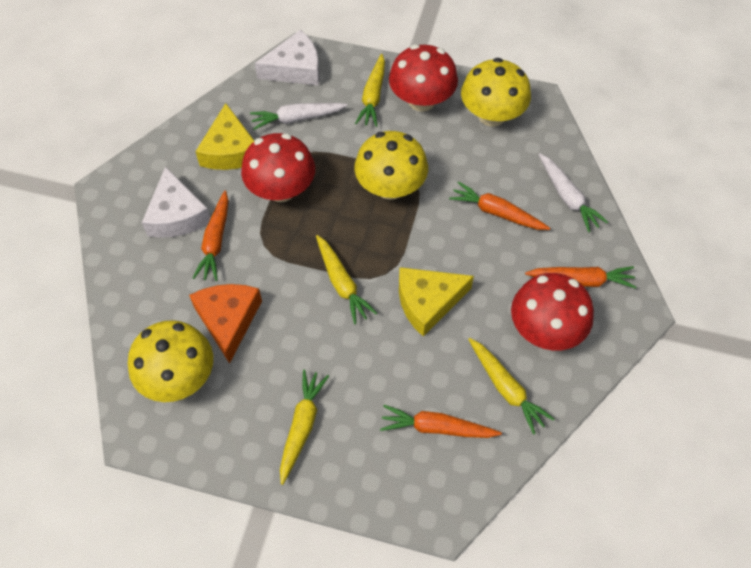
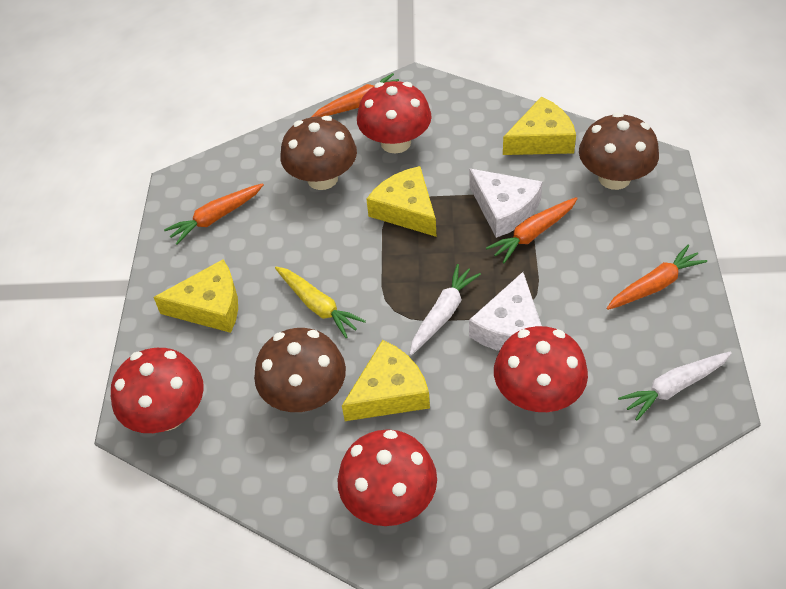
brown mushroom: none = 0 -> [254,328,346,412] [280,116,357,190] [579,112,659,190] = 3
orange cheese: [189,284,262,364] = 1 -> none = 0
red mushroom: [241,133,315,202] [389,44,458,112] [511,273,594,351] = 3 -> [111,348,204,433] [338,429,437,526] [357,81,432,154] [494,326,588,412] = 4
yellow carrot: [280,370,329,485] [316,235,377,324] [355,54,385,127] [468,338,554,435] = 4 -> [275,267,366,338] = 1
yellow cheese: [195,103,254,170] [399,267,474,337] = 2 -> [154,260,238,333] [342,340,430,421] [367,166,436,237] [503,96,576,155] = 4
yellow mushroom: [128,320,213,402] [354,131,428,200] [461,58,531,127] = 3 -> none = 0

